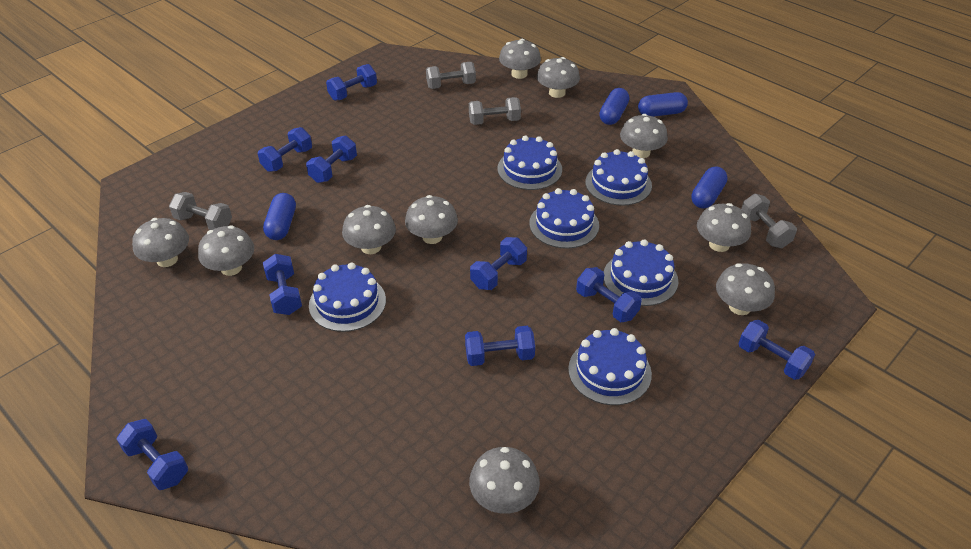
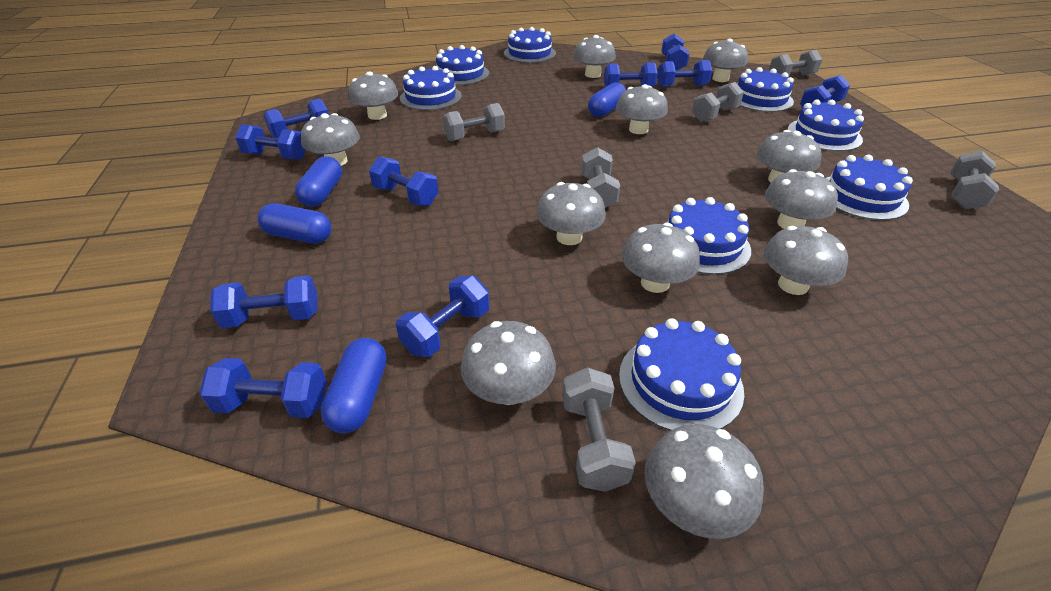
blue cake: [309,263,386,332] [498,135,562,190] [529,188,599,249] [568,328,652,405] [585,149,652,206] [604,239,679,306] = 6 -> [400,66,462,110] [436,45,489,85] [504,27,556,63] [619,318,744,431] [667,197,751,275] [737,67,794,112] [788,99,864,151] [826,155,913,220] = 8
blue dumbbell: [117,419,188,490] [258,127,312,172] [263,254,302,315] [306,136,357,183] [326,64,377,101] [465,326,535,366] [470,237,527,290] [576,267,642,322] [738,320,815,380] = 9 -> [199,358,327,418] [210,275,318,328] [235,124,306,160] [264,99,329,139] [369,157,439,206] [396,276,489,357] [604,63,658,87] [657,60,712,87] [661,34,690,70] [800,75,850,107] = 10
grey dumbbell: [169,192,232,230] [426,62,476,89] [469,97,521,125] [741,194,797,248] = 4 -> [443,103,505,141] [562,367,636,492] [581,147,620,208] [692,82,744,122] [769,50,822,77] [951,151,999,209] = 6
grey mushroom: [132,218,189,267] [198,226,254,276] [342,205,396,254] [405,195,458,244] [469,447,540,514] [499,39,541,79] [537,57,580,98] [620,114,668,158] [697,203,751,252] [716,263,775,315] = 10 -> [301,113,360,166] [348,71,399,120] [461,321,556,405] [536,182,606,245] [573,35,616,78] [616,84,668,134] [622,223,700,293] [644,424,764,539] [703,39,748,82] [757,130,821,182] [764,226,848,295] [765,169,838,229] = 12

